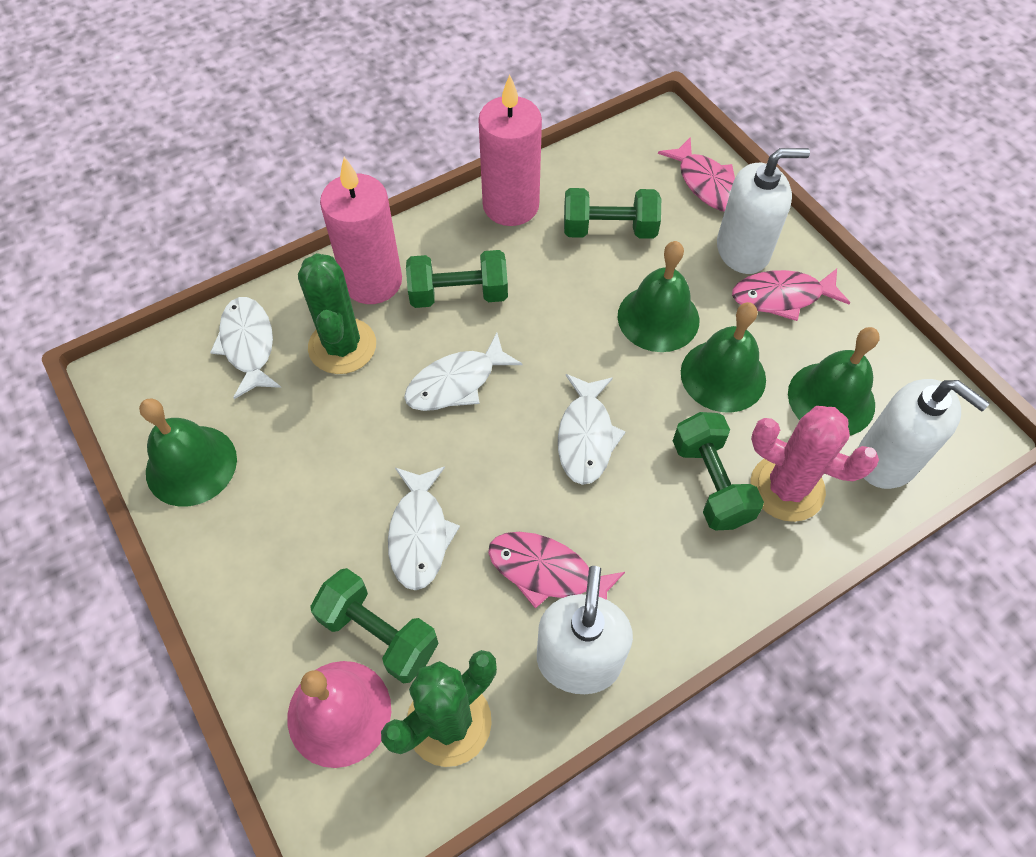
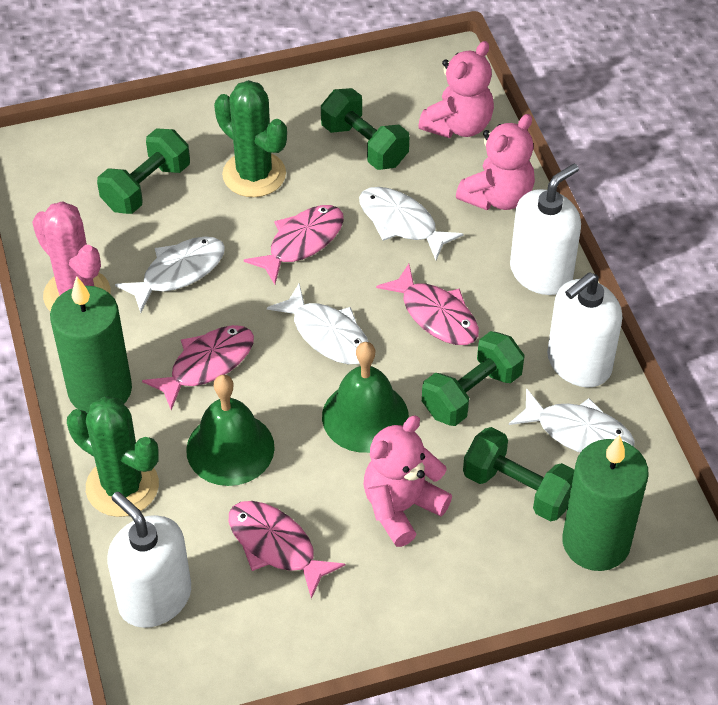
green bell: [139,398,237,507] [618,241,699,352] [681,302,766,412] [788,327,880,435] = 4 -> [186,375,275,486] [322,342,409,453] = 2
green candle: none = 0 -> [50,276,132,414] [562,435,649,571] = 2
pink bell: [287,661,391,768] = 1 -> none = 0
pink candle: [320,157,402,304] [478,75,542,226] = 2 -> none = 0
pink fish: [488,532,625,609] [658,137,735,212] [732,269,850,321] = 3 -> [142,325,254,410] [229,501,345,599] [244,205,344,284] [376,264,479,345] = 4
pink teddy bear: none = 0 -> [363,416,452,547] [418,41,494,138] [456,114,535,210] = 3

